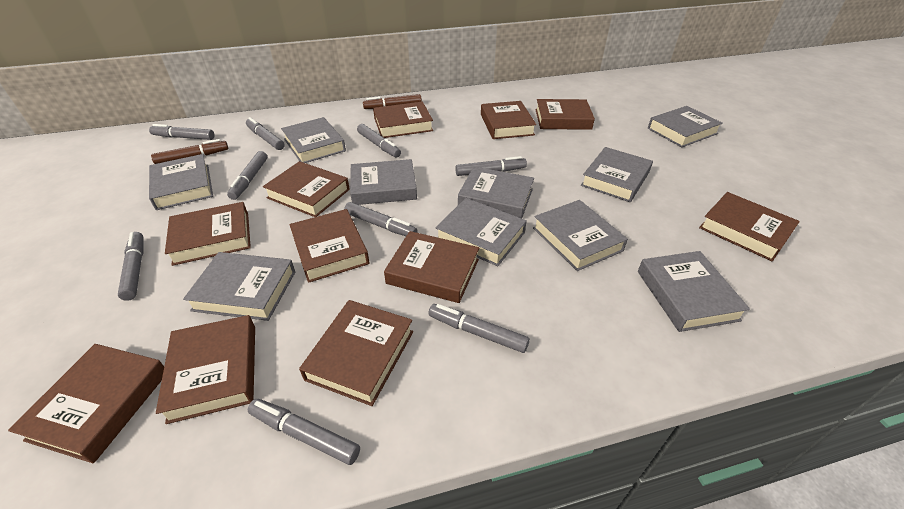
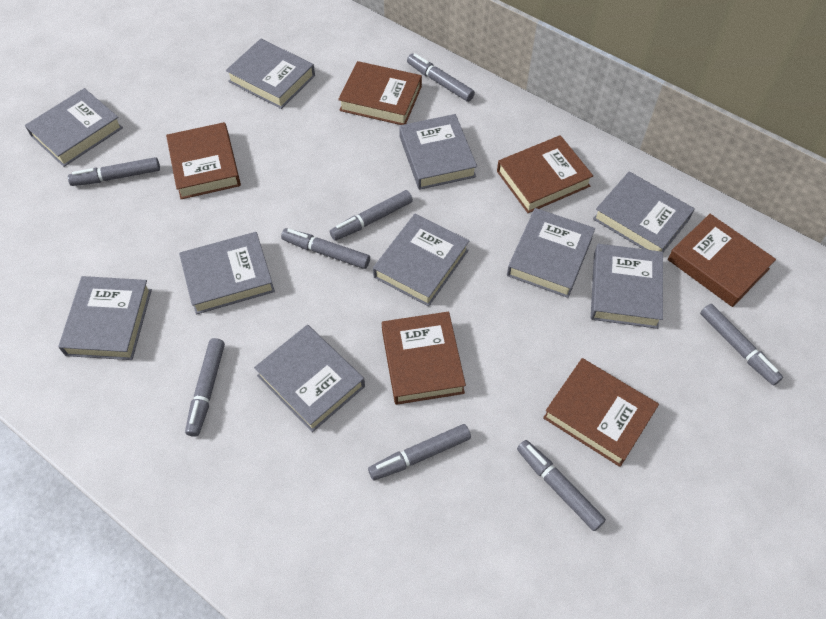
brown book: [8,344,164,463] [156,315,255,424] [165,202,251,266] [263,161,350,217] [290,209,370,283] [299,300,413,406] [373,102,433,138] [384,231,479,303] [481,101,536,139] [535,99,595,130] [699,192,800,261] = 11 -> [166,122,241,199] [338,61,422,125] [382,312,466,405] [497,135,593,213] [543,358,659,467] [668,214,776,307] = 6
brown marker: [151,139,228,164] [363,94,422,109] = 2 -> none = 0
grey marker: [118,232,143,301] [149,124,215,140] [227,151,267,200] [246,117,285,150] [248,399,360,465] [344,202,418,236] [357,124,401,158] [428,304,530,353] [455,156,527,176] = 9 -> [68,157,160,186] [185,338,225,437] [281,228,370,269] [330,190,413,241] [368,424,471,480] [407,53,475,102] [517,440,606,531] [700,304,783,386] = 8

